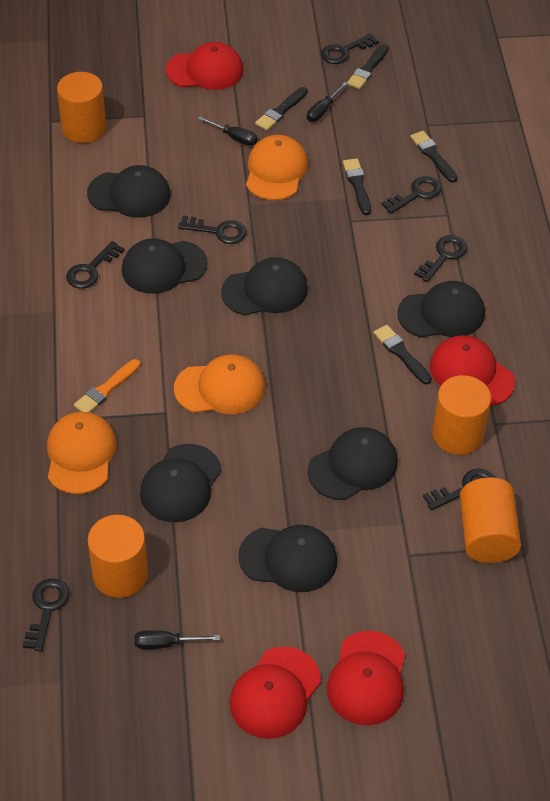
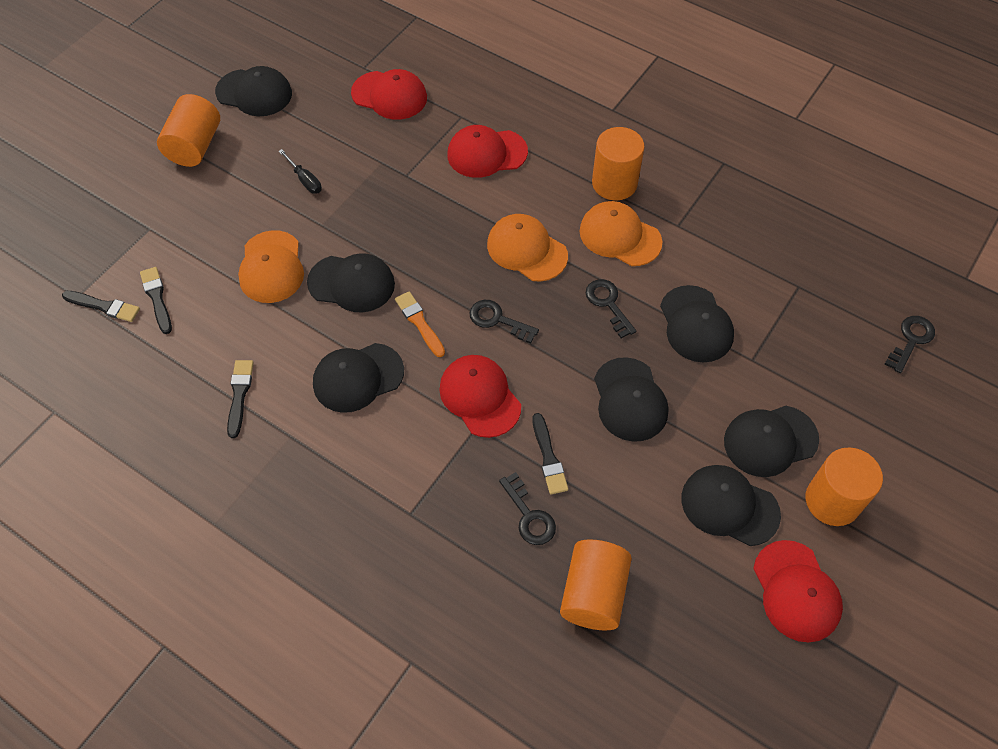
black brush: [255,87,308,131] [343,158,371,215] [347,44,389,89] [374,325,432,385] [410,131,458,183] = 5 -> [62,291,140,322] [140,267,172,334] [227,360,254,438] [532,413,568,494] = 4
black key: [23,579,70,651] [66,241,124,289] [178,215,247,244] [321,33,379,64] [381,176,442,214] [414,235,467,282] [423,469,495,511] = 7 -> [469,300,539,344] [499,472,556,545] [586,279,636,338] [885,316,935,373] = 4
black screwdriver: [134,630,220,649] [198,117,258,146] [307,82,348,122] = 3 -> [278,149,322,194] = 1

